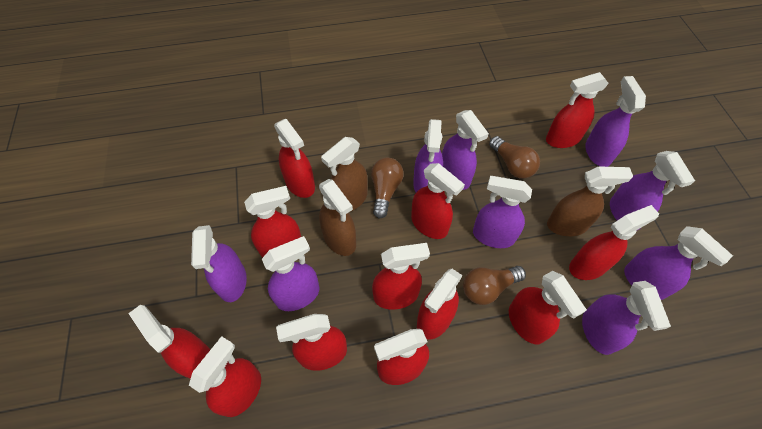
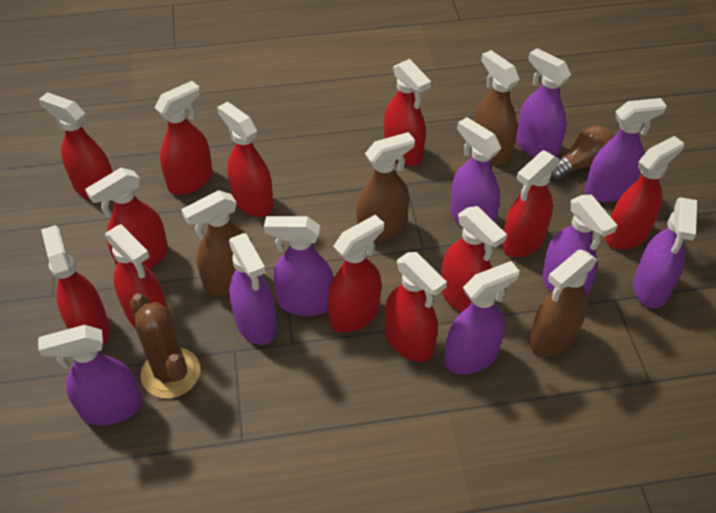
brown cactus: none = 0 -> [130,293,200,398] = 1
brown light bulb: [371,158,404,218] [463,266,526,305] [489,136,540,179] = 3 -> [551,125,614,180] = 1
brown spray bottle: [319,179,356,256] [321,137,368,212] [547,166,633,236] = 3 -> [181,190,252,296] [356,132,415,242] [474,50,519,165] [529,250,597,357] = 4

